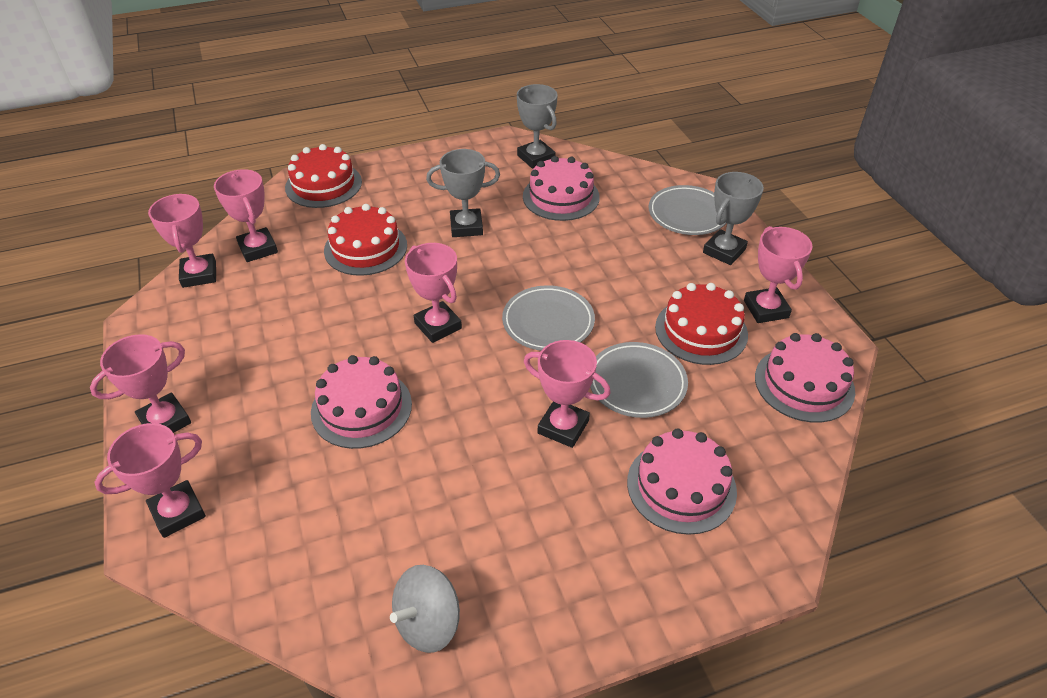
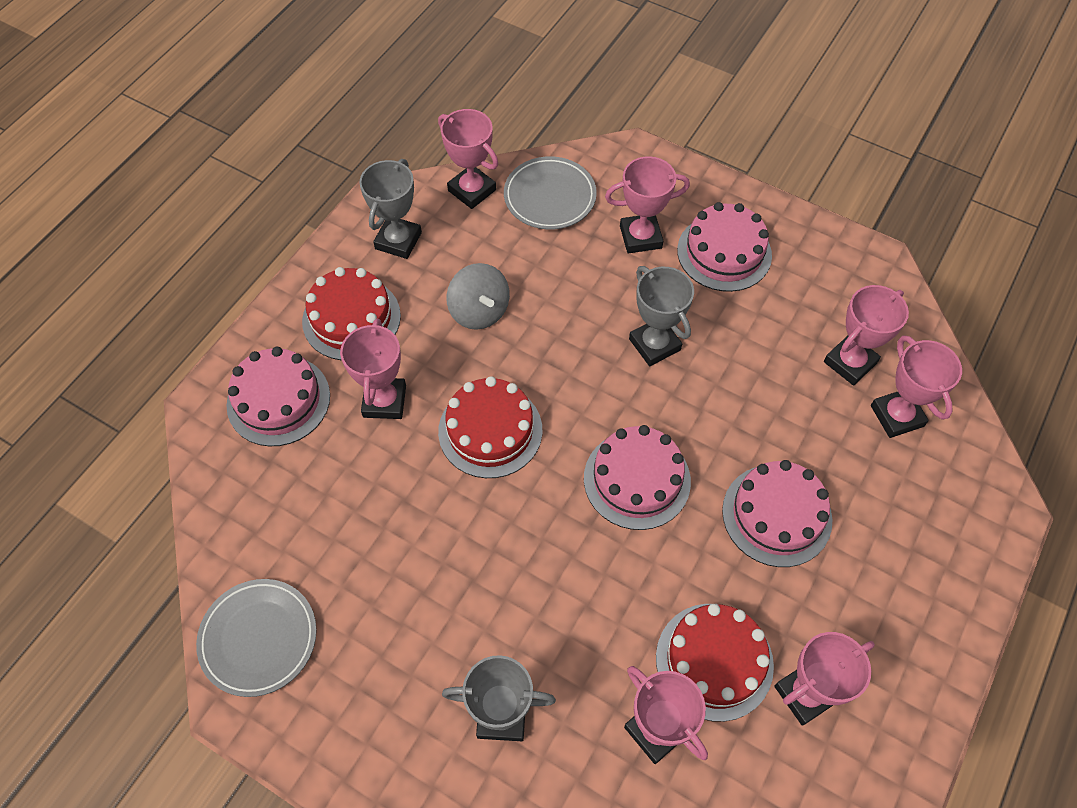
grey plate: [502,285,595,351] [590,342,688,418] [649,185,726,235] = 3 -> [196,579,317,697] [504,156,597,230] = 2

